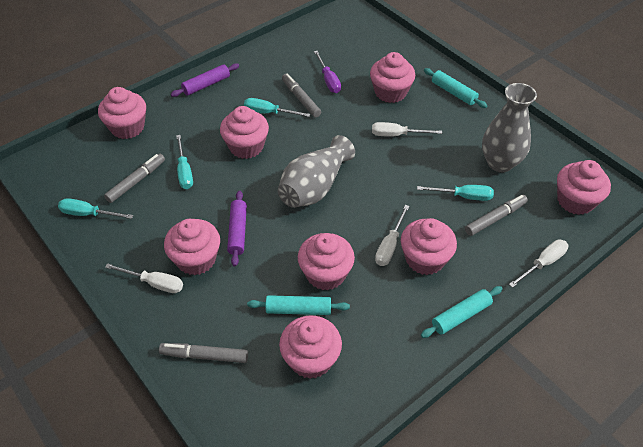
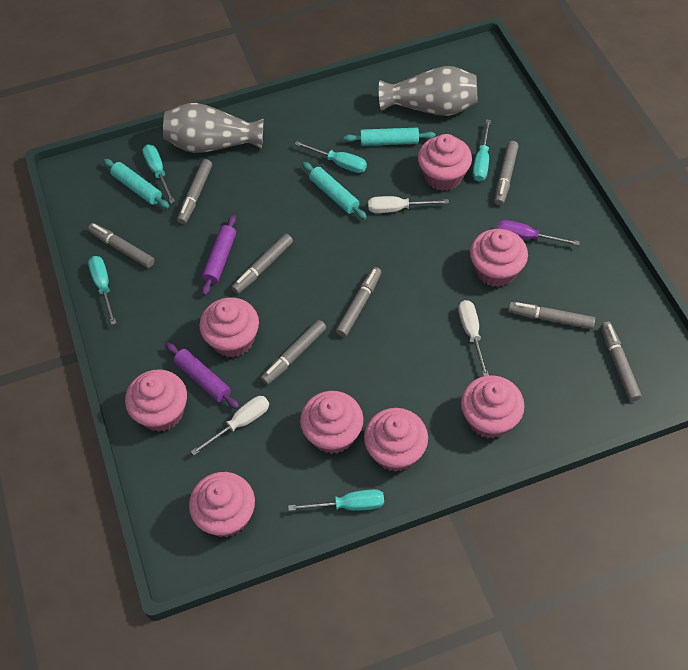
grey marker: [104,154,165,203] [159,343,248,363] [282,74,321,117] [465,195,528,236] = 4 -> [88,223,155,268] [177,159,212,224] [231,234,293,294] [261,320,326,385] [336,267,382,337] [494,141,519,206] [508,302,595,329] [601,322,641,401] = 8
turquoise screwdriver: [58,198,134,219] [176,135,193,189] [244,98,310,117] [417,185,494,201] = 4 -> [88,256,117,325] [142,145,175,203] [288,489,384,511] [295,141,367,173] [473,119,491,181] = 5
white screwdriver: [105,263,183,293] [372,122,442,136] [375,205,409,266] [509,240,568,288] = 4 -> [191,396,269,455] [368,196,449,213] [458,300,489,376] = 3

